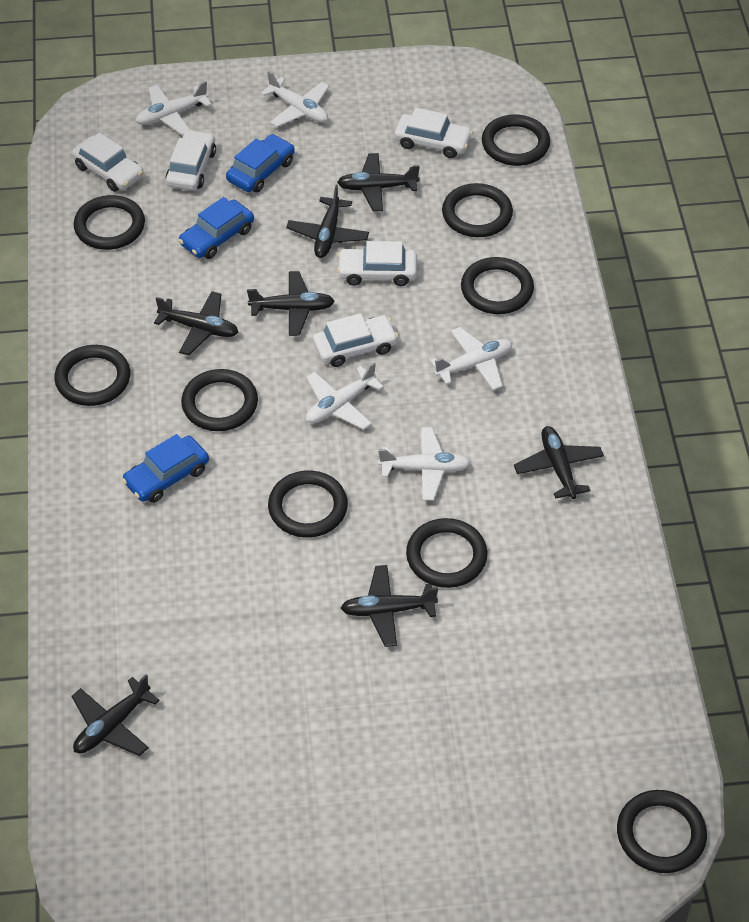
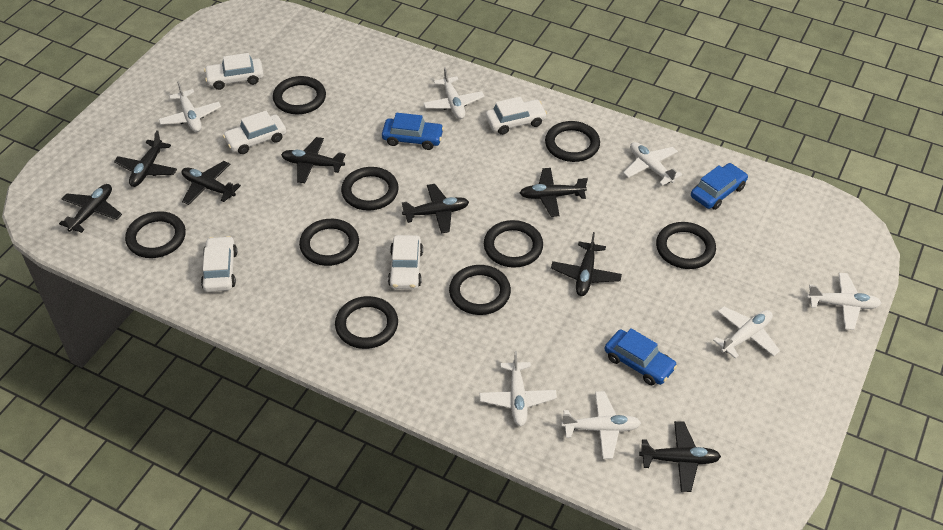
black plane: [71,675,160,756] [154,291,238,356] [247,271,335,336] [286,185,369,258] [337,153,420,212] [341,565,438,647] [514,426,604,499] = 7 -> [59,184,122,233] [114,130,177,187] [181,161,241,205] [281,137,345,183] [401,184,469,234] [520,168,588,217] [551,232,622,296] [639,421,721,492] = 8
white plane: [136,81,212,136] [260,71,329,127] [306,362,384,430] [378,427,471,501] [430,327,512,390] = 5 -> [158,81,221,132] [423,67,484,119] [479,351,557,426] [561,391,641,459] [623,142,682,186] [713,306,780,359] [807,273,882,330] = 7

